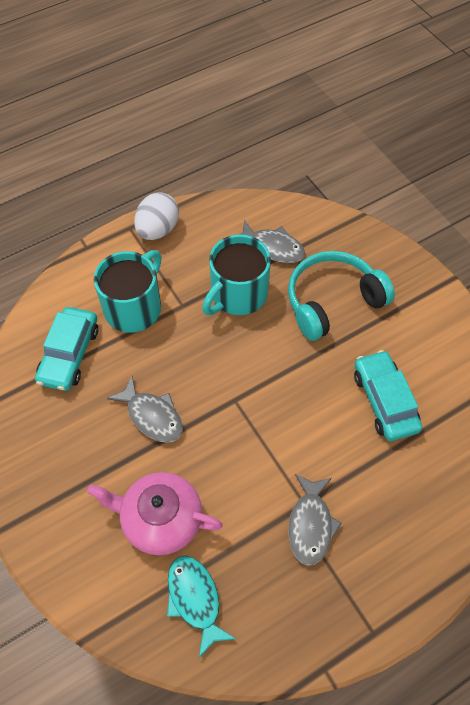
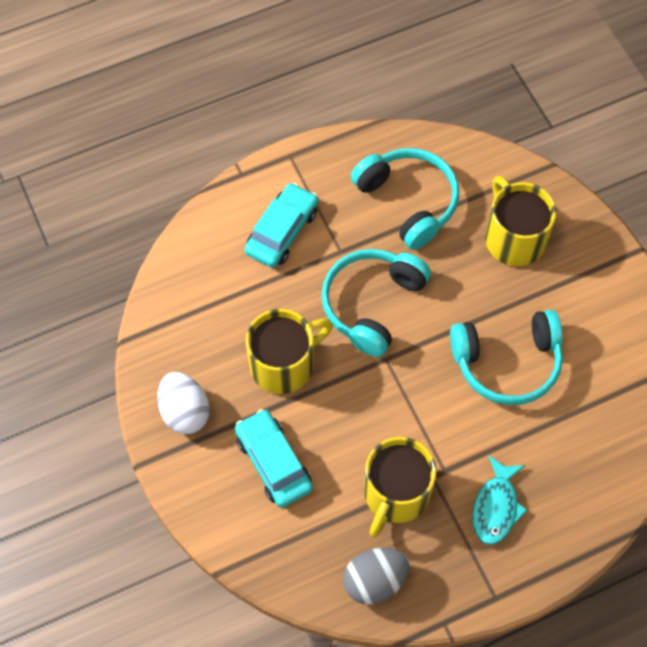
grey egg: none = 0 -> [343,548,410,605] = 1
grey fish: [107,376,183,443] [241,220,305,263] [288,474,342,566] = 3 -> none = 0
pink teapot: [87,472,223,555] = 1 -> none = 0
turquoise headphones: [288,251,395,341] = 1 -> [321,249,431,357] [351,148,459,250] [450,310,563,405] = 3
turquoise mug: [94,250,161,333] [202,234,271,315] = 2 -> none = 0
yellow mug: none = 0 -> [246,309,333,394] [364,437,437,538] [485,176,557,266] = 3

